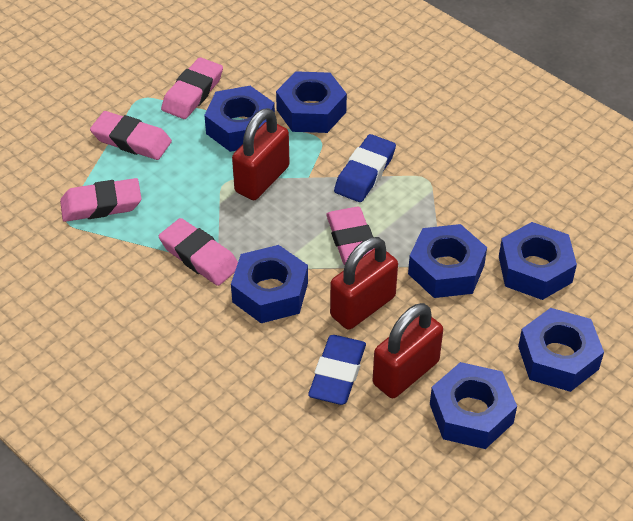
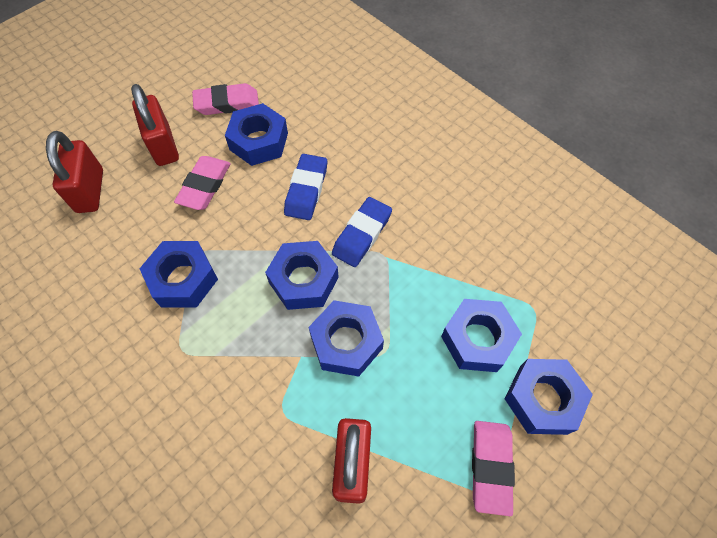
blue nut: [204,86,275,152] [231,245,308,323] [276,71,347,133] [408,224,487,298] [430,362,517,449] [499,222,577,300] [518,308,604,392] = 7 -> [139,241,218,308] [225,103,288,166] [265,241,339,310] [309,300,384,377] [441,299,522,372] [504,359,593,435] = 6
pink eraser: [60,178,142,222] [90,111,172,160] [159,218,238,286] [161,57,223,119] [326,207,375,265] = 5 -> [174,156,231,210] [192,83,259,115] [472,421,515,516] = 3

